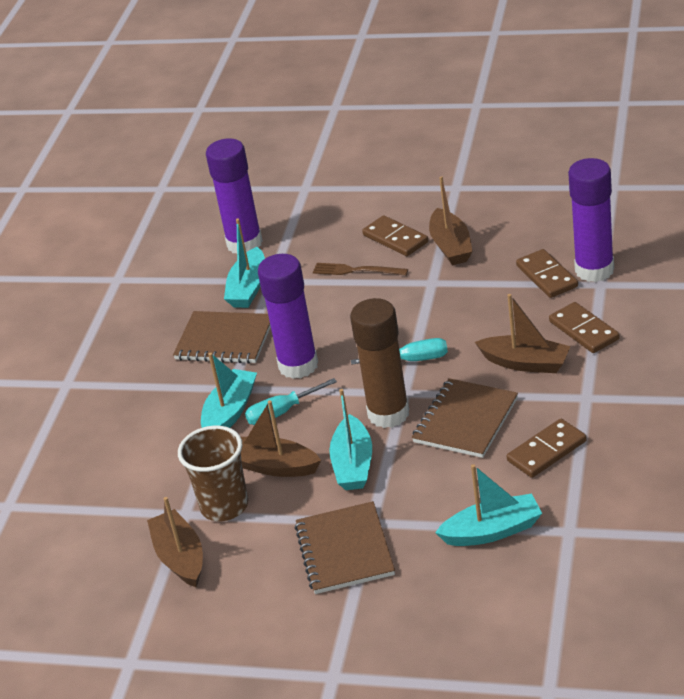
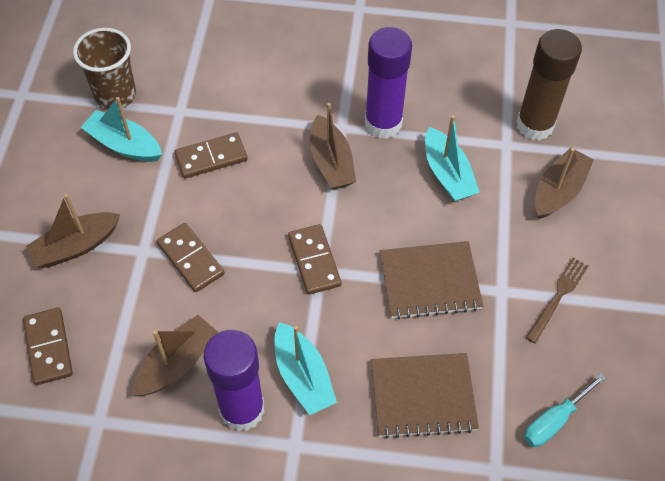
brown notebook: [173,311,271,364] [295,501,395,594] [412,378,518,458] = 3 -> [371,353,479,438] [380,241,483,319] = 2
purple glue stick: [206,138,263,253] [258,254,318,379] [568,158,614,282] = 3 -> [204,330,265,432] [365,27,412,139] = 2
turquoise boat: [201,353,257,428] [224,219,265,308] [329,389,372,490] [435,464,542,546] = 4 -> [81,97,162,162] [275,322,337,415] [425,115,480,202] = 3
turquoise screwdriver: [245,378,337,425] [351,338,448,365] = 2 -> [524,373,606,447] = 1

